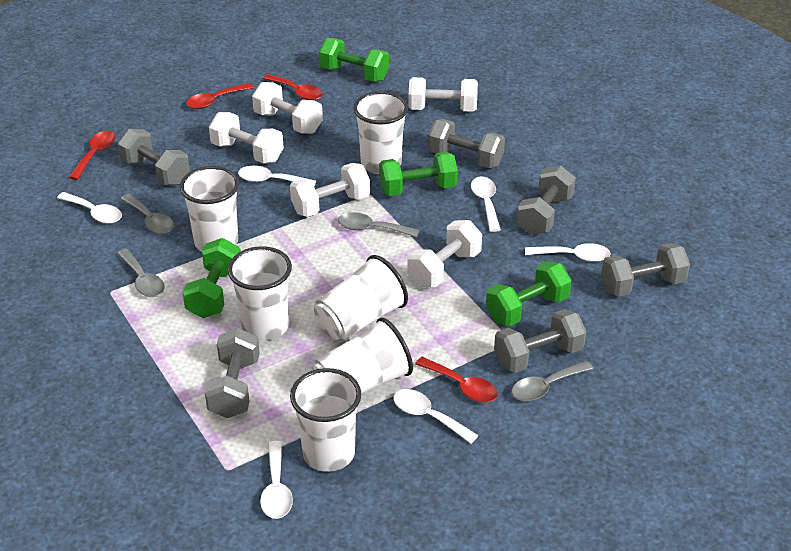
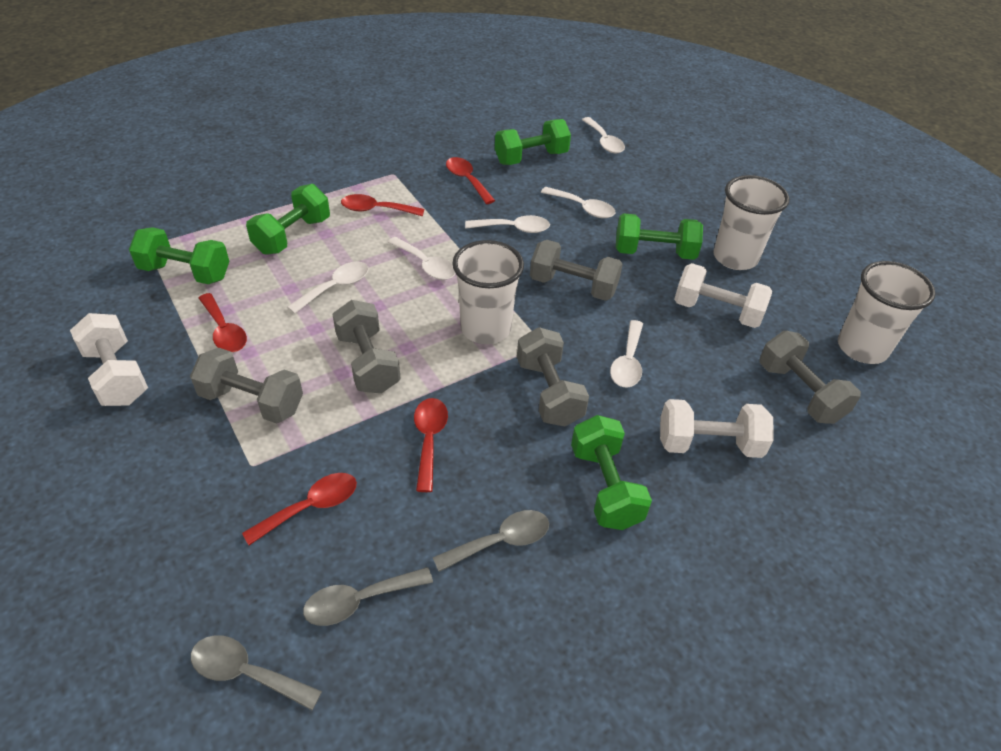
green dumbbell: [183,238,241,318] [319,38,389,82] [379,152,458,196] [486,261,571,326] = 4 -> [129,227,229,284] [246,184,330,255] [495,119,571,165] [571,415,652,530] [616,213,703,260] = 5
grey dumbbell: [118,129,190,185] [205,328,260,418] [428,119,505,168] [494,309,586,373] [517,165,576,235] [601,243,690,297] = 6 -> [190,348,303,424] [332,300,401,394] [517,327,589,426] [530,240,623,301] [759,331,861,424] = 5
grey spoon: [117,249,165,297] [120,194,174,234] [338,212,419,237] [512,361,593,401] = 4 -> [191,635,322,710] [303,567,433,626] [433,510,549,572] = 3
red spoon: [69,131,116,180] [186,83,254,109] [263,74,323,100] [415,357,498,403] = 4 -> [198,293,247,352] [242,473,357,545] [341,194,425,217] [414,398,448,492] [446,157,495,204] = 5
white cup: [180,166,239,252] [227,246,292,341] [290,368,361,472] [312,318,413,394] [314,255,408,341] [353,91,408,174] = 6 -> [452,240,524,344] [713,175,789,270] [838,261,936,364] = 3
white dumbbell: [209,112,284,164] [252,82,323,134] [290,163,370,217] [407,220,482,287] [408,77,478,112] = 5 -> [70,313,148,406] [660,399,774,458] [674,263,772,328] = 3

